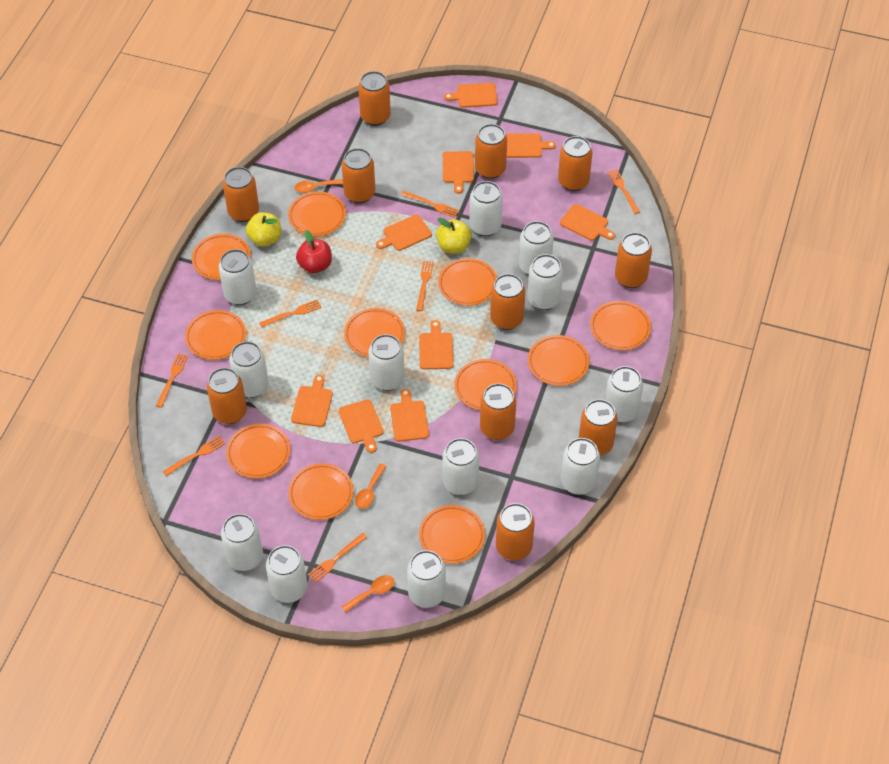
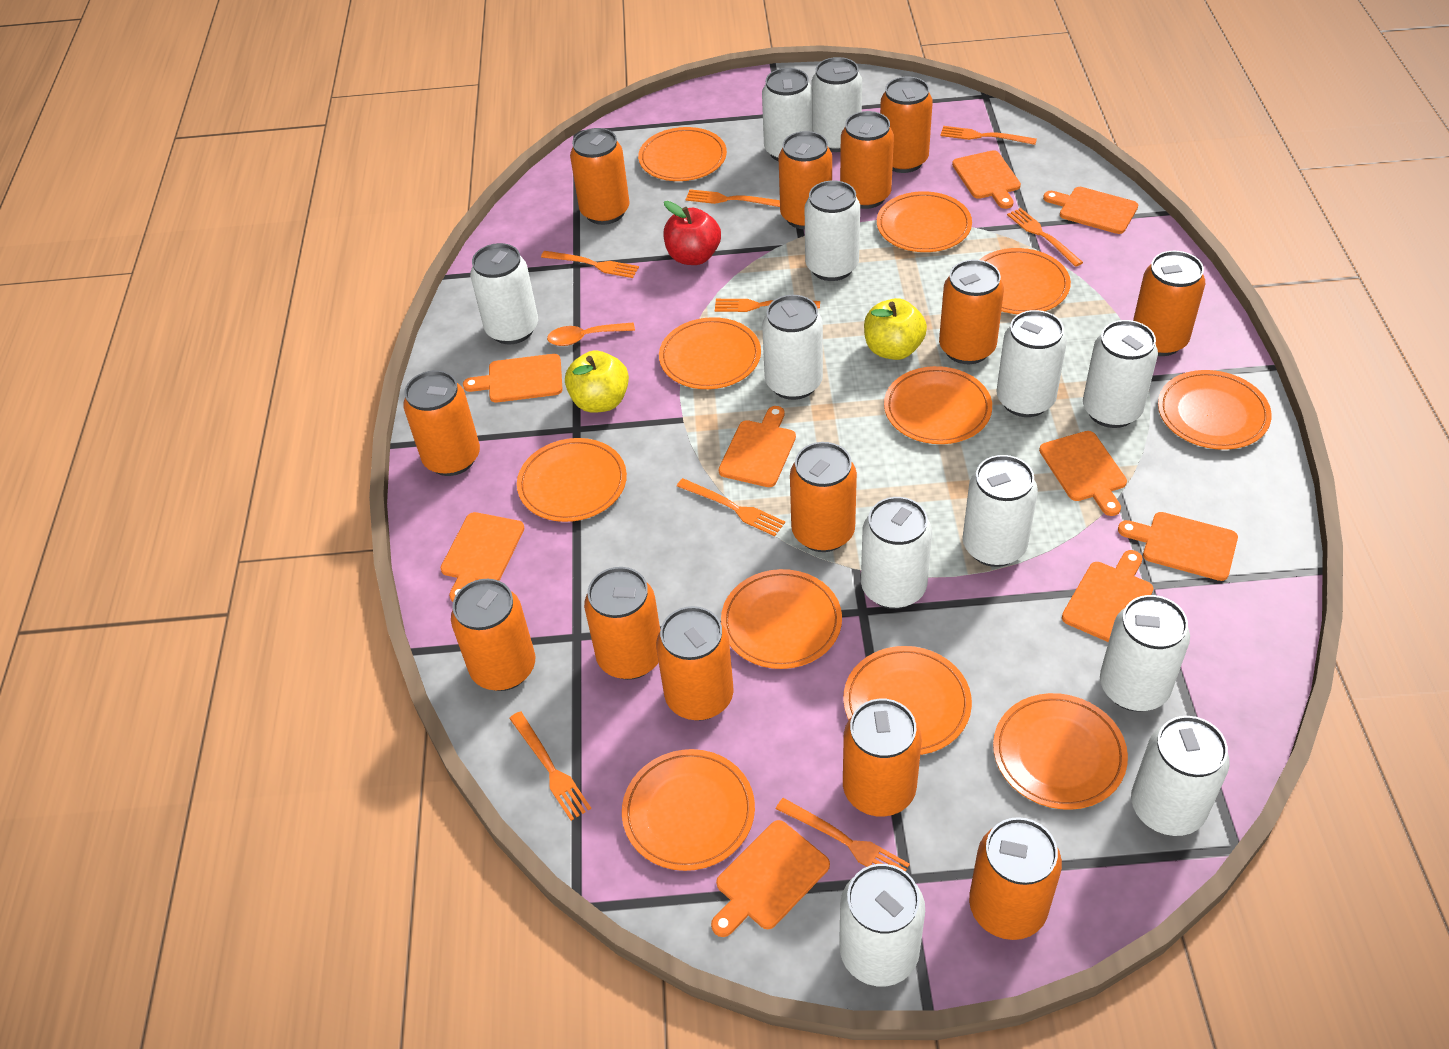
orange can: [207,368,247,424] [223,167,259,222] [342,148,375,203] [358,71,391,126] [475,124,507,179] [480,383,516,440] [490,274,525,330] [496,503,535,560] [558,136,592,191] [579,399,618,455] [615,233,652,288] = 11 -> [403,370,480,476] [451,579,535,691] [570,128,629,225] [584,567,660,680] [656,606,734,721] [778,131,832,229] [790,442,857,552] [840,111,894,209] [843,699,922,817] [880,77,933,173] [939,260,1004,364] [969,817,1062,940] [1133,251,1205,356] = 13
orange fork: [156,353,188,408] [163,435,226,476] [259,300,322,328] [308,533,367,583] [401,191,459,218] [416,261,434,311] [607,169,640,214] = 7 -> [509,711,591,821] [541,251,639,278] [677,478,785,536] [686,189,780,207] [715,299,820,312] [776,798,910,872] [940,126,1037,145] [1007,208,1083,267] = 8
orange spoon: [294,179,343,193] [341,575,394,612] [355,464,387,509] = 3 -> [547,323,635,346] = 1

